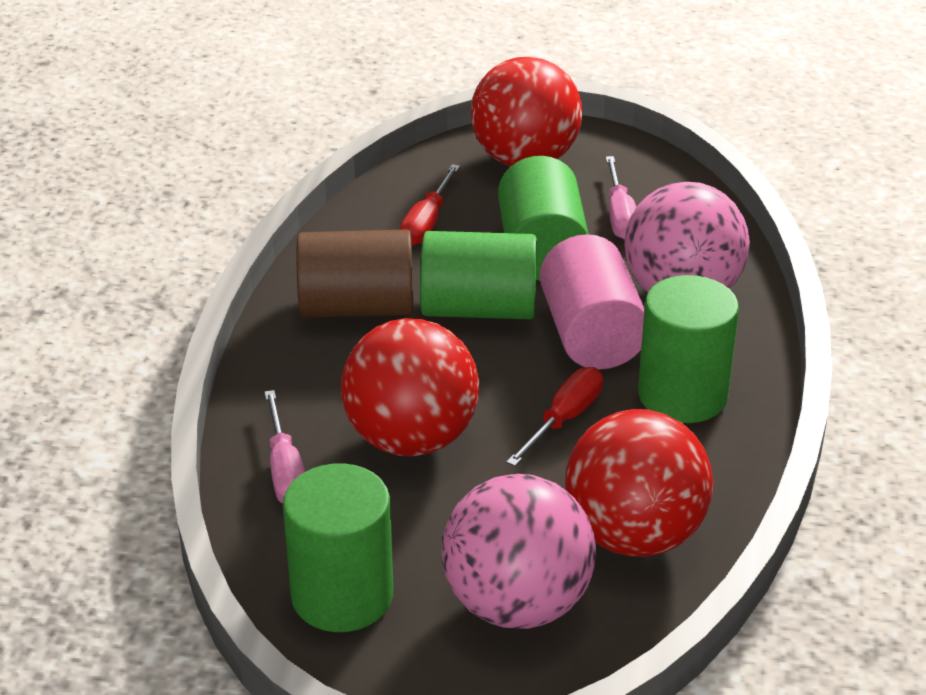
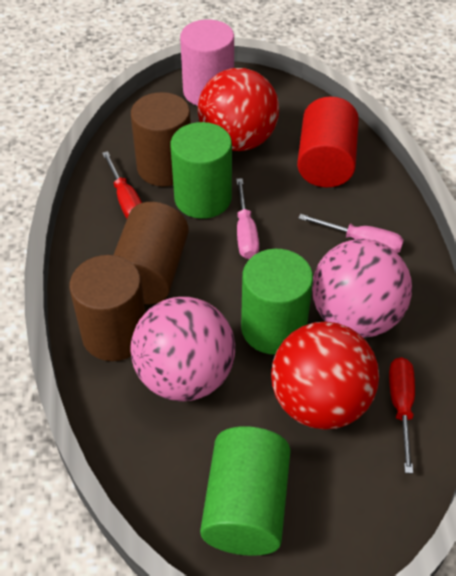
brown cylinder: [297,229,413,318] = 1 -> [69,255,145,361] [113,202,189,304] [131,92,191,186] = 3
green cylinder: [283,463,393,632] [420,231,537,319] [498,156,589,281] [638,275,739,423] = 4 -> [170,122,232,219] [200,426,291,556] [241,249,313,354] = 3
red ball: [341,318,479,456] [471,57,582,167] [565,409,714,557] = 3 -> [198,68,279,151] [271,321,379,430] = 2
red cylinder: none = 0 -> [297,96,359,187] = 1

